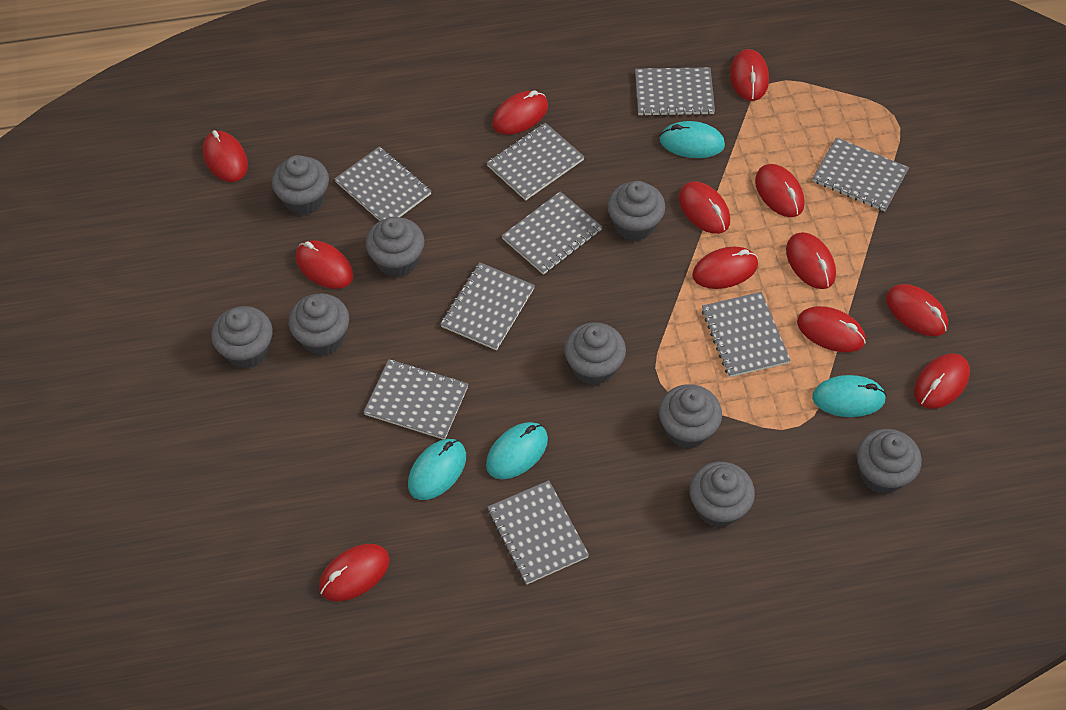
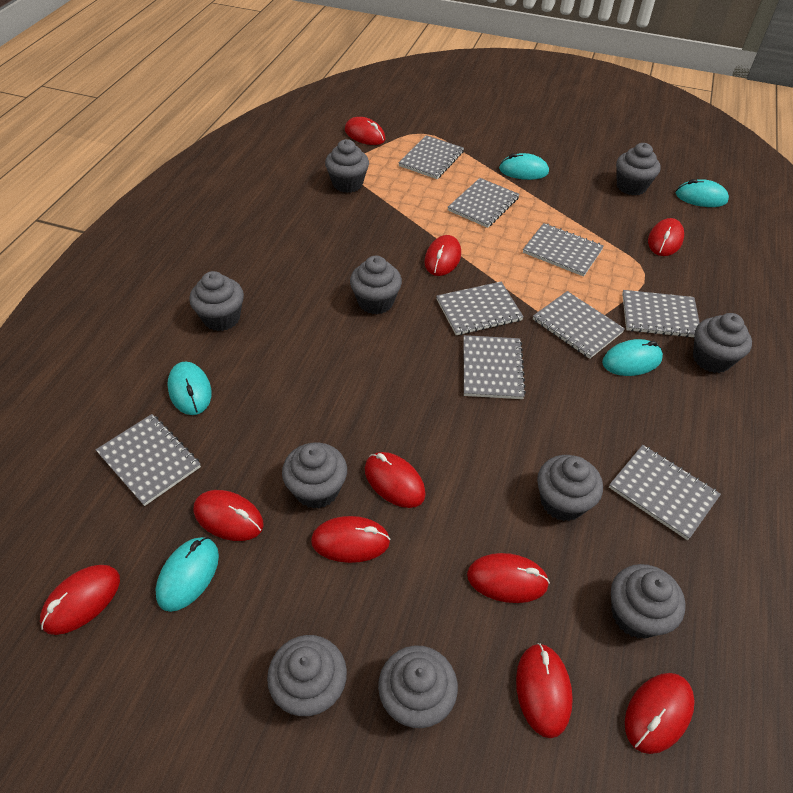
grey cupcake: [211,306,273,369] [272,155,329,215] [288,293,349,356] [366,217,425,277] [564,322,626,385] [607,181,666,241] [659,384,722,449] [689,462,755,528] [857,429,922,494] = 9 -> [189,271,244,331] [267,635,347,716] [282,443,347,509] [325,139,369,193] [350,256,402,314] [378,646,458,728] [537,455,603,521] [611,564,686,639] [616,143,661,195] [693,313,752,373] = 10
red mouse: [203,130,248,182] [296,240,353,289] [319,544,389,601] [492,90,548,135] [679,181,730,234] [692,247,758,289] [730,49,769,101] [755,164,805,217] [786,232,836,289] [797,306,866,352] [886,284,948,336] [914,353,970,409] = 12 -> [40,565,120,635] [194,490,264,541] [311,516,390,563] [345,117,385,145] [365,452,426,508] [424,235,461,276] [467,553,550,603] [516,643,573,738] [625,673,695,754] [648,218,684,256] = 10
turquoise mouse: [408,439,466,500] [486,422,548,479] [660,121,725,158] [812,375,887,417] = 4 -> [156,537,219,612] [167,361,212,415] [499,153,549,180] [602,339,663,376] [676,179,729,207] = 5

